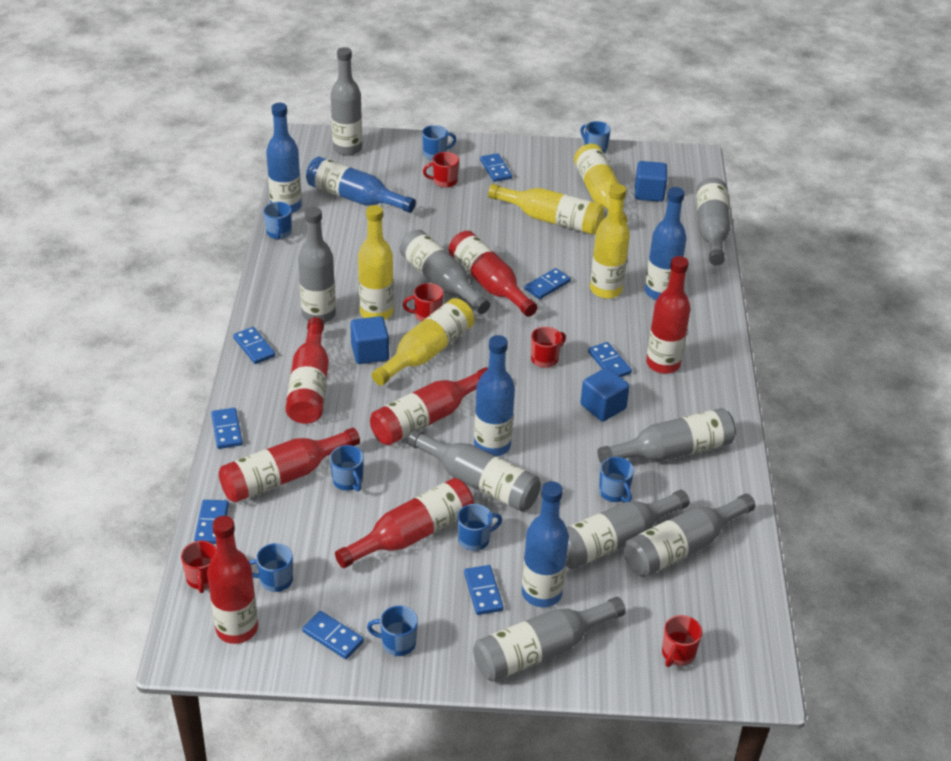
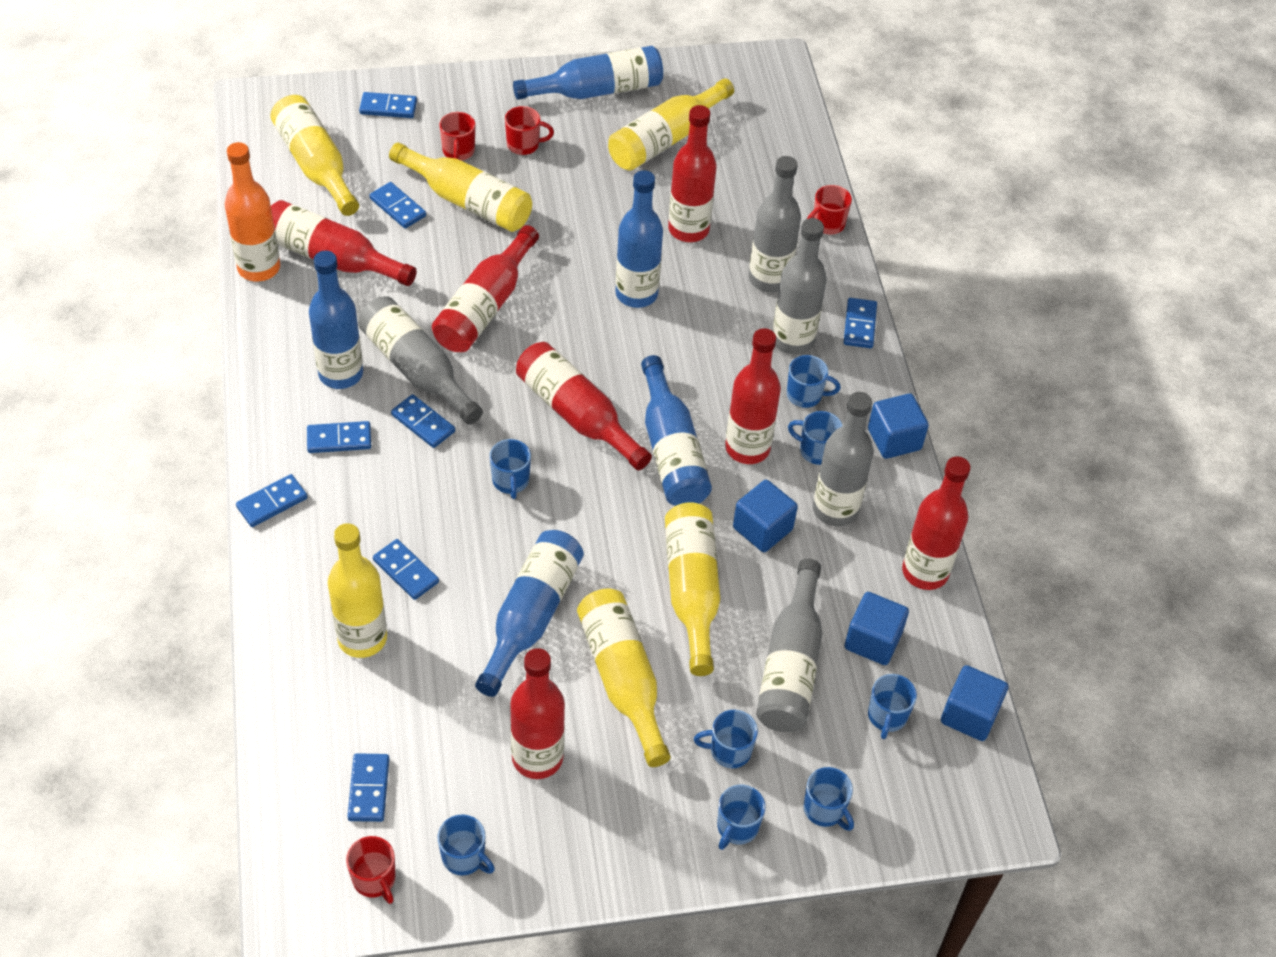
blue cube: [350,316,389,364] [580,367,630,422] [635,161,667,202] = 3 -> [733,480,798,552] [845,592,909,665] [868,393,929,459] [941,665,1008,741] = 4
grey bottle: [298,207,336,323] [331,47,362,156] [400,230,490,314] [407,429,541,512] [473,597,626,682] [566,490,690,569] [598,408,736,463] [624,494,755,577] [696,177,731,266] = 9 -> [358,296,483,425] [749,156,801,293] [756,559,823,732] [773,218,827,355] [813,392,873,527] = 5
orange bottle: none = 0 -> [225,142,280,281] = 1
red mug: [181,541,217,593] [403,283,444,322] [423,152,459,188] [531,327,566,368] [662,615,702,667] = 5 -> [346,836,396,904] [439,112,475,161] [505,106,554,155] [807,185,852,234] = 4
yellow bottle: [358,205,394,320] [372,298,474,386] [488,184,604,235] [574,144,627,223] [590,184,630,299] = 5 -> [270,95,359,216] [328,523,387,658] [389,142,532,232] [577,589,671,767] [608,78,734,171] [665,502,720,676] = 6

